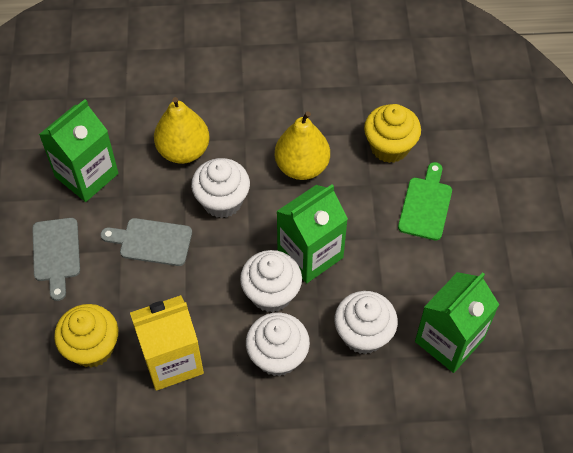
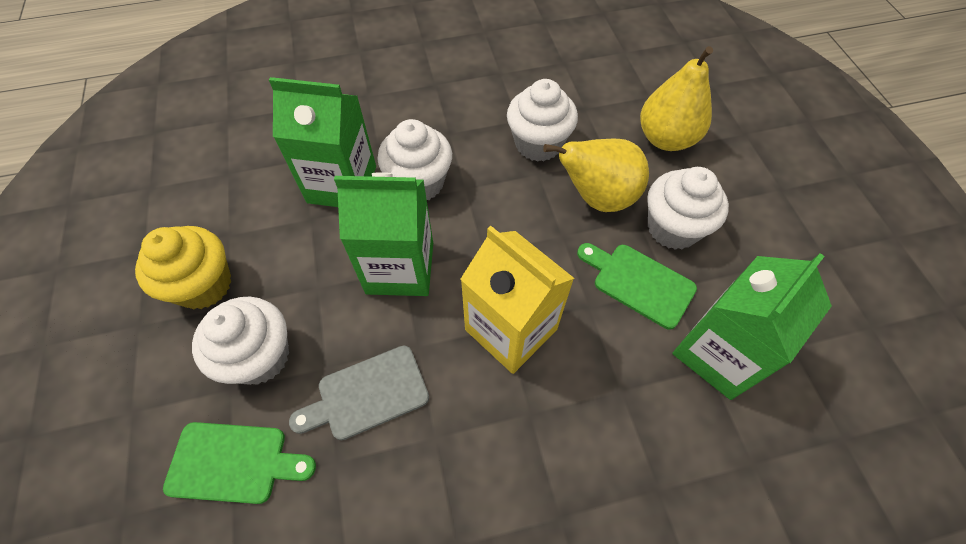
green cutting board: [398,162,452,240] = 1 -> [163,422,316,504] [577,243,697,329] = 2
grey cutting board: [32,218,80,301] [101,218,192,266] = 2 -> [289,346,429,440] = 1
yellow cupcake: [54,304,118,368] [364,104,421,163] = 2 -> [135,226,231,309] = 1

